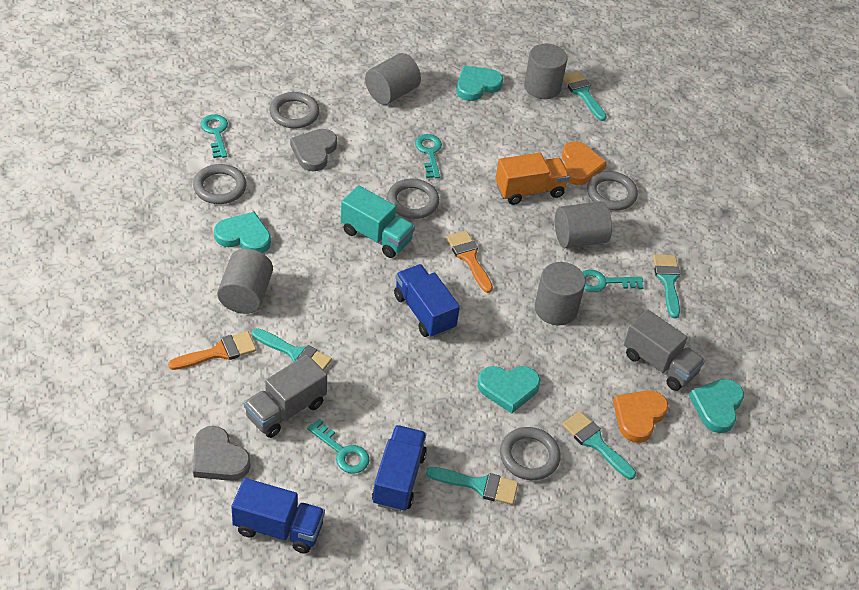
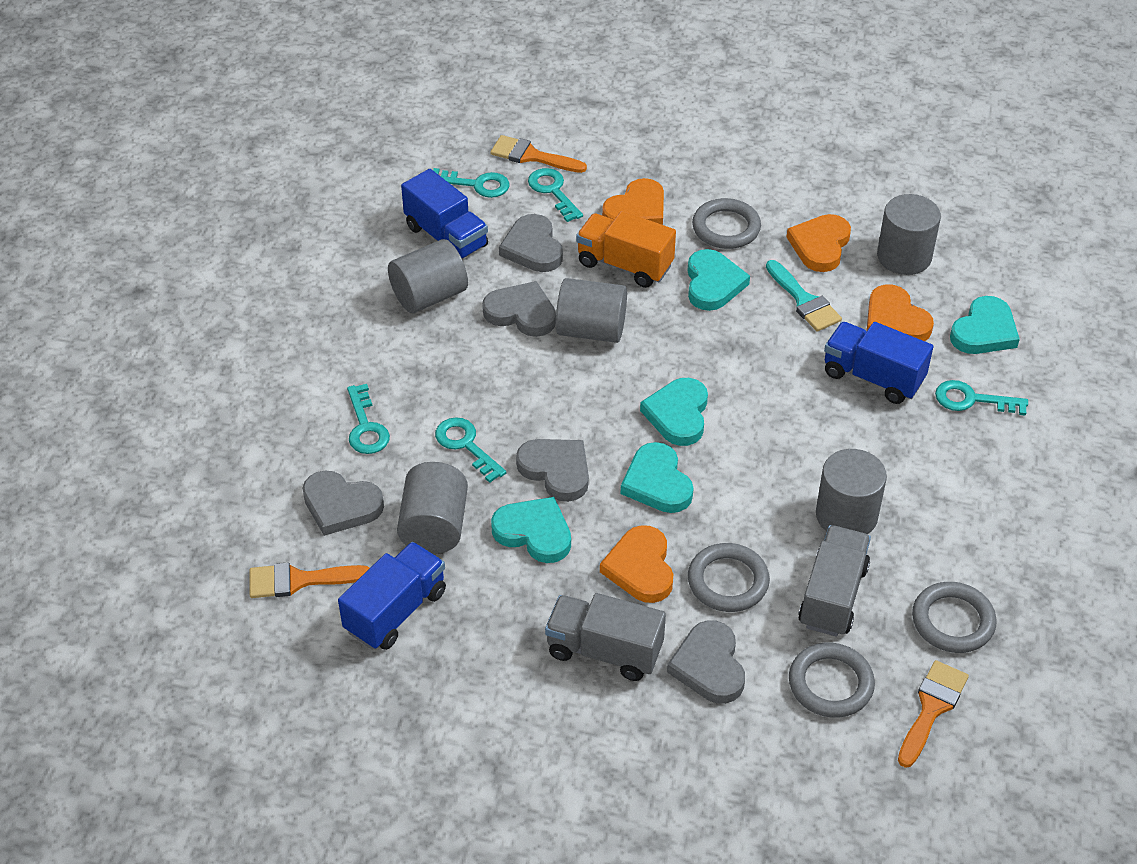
grey heart: [193,426,251,481] [290,129,337,171] = 2 -> [302,470,384,536] [482,281,556,337] [499,214,563,272] [516,439,589,502] [667,620,745,704] = 5
grey ring: [193,164,247,204] [269,92,319,129] [387,179,439,219] [500,427,561,480] [587,171,638,210] = 5 -> [688,543,770,612] [692,198,761,249] [789,643,875,718] [912,582,997,653] = 4
orange brush: [168,331,256,370] [446,231,493,293] = 2 -> [249,562,370,598] [490,135,587,173] [898,660,969,768] = 3
orange heart: [562,141,607,185] [613,390,669,443] = 2 -> [600,525,673,603] [602,178,664,225] [786,214,851,272] [867,284,934,341] = 4
turquoise brush: [252,328,332,370] [426,467,518,505] [562,411,636,479] [563,71,607,121] [653,254,680,318] = 5 -> [766,260,842,332] = 1
turquoise heart: [214,212,271,253] [456,66,503,101] [477,366,540,413] [689,379,744,433] = 4 -> [491,497,571,563] [621,442,694,513] [640,378,708,446] [687,249,750,311] [950,296,1020,354] = 5
turquoise key: [200,114,228,158] [307,419,370,473] [415,134,442,178] [583,270,644,292] = 4 -> [347,384,390,454] [433,168,509,198] [435,417,507,483] [528,168,583,222] [935,380,1028,416] = 5
turquoise truck: [340,185,415,258] = 1 -> none = 0

